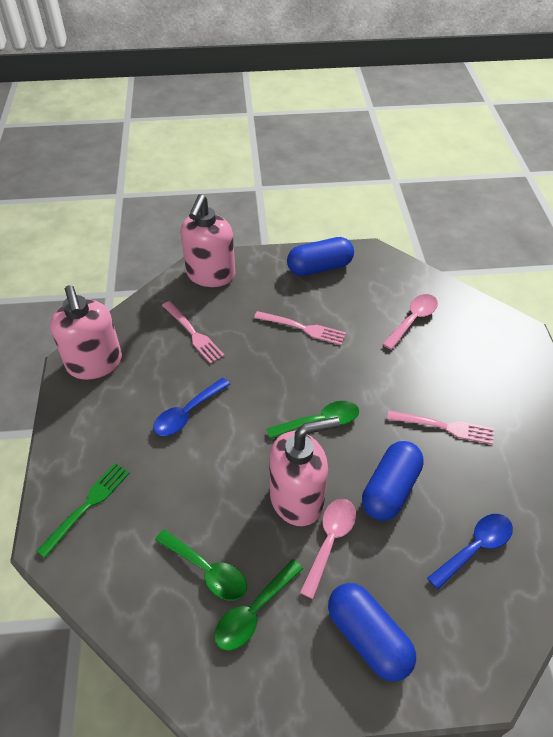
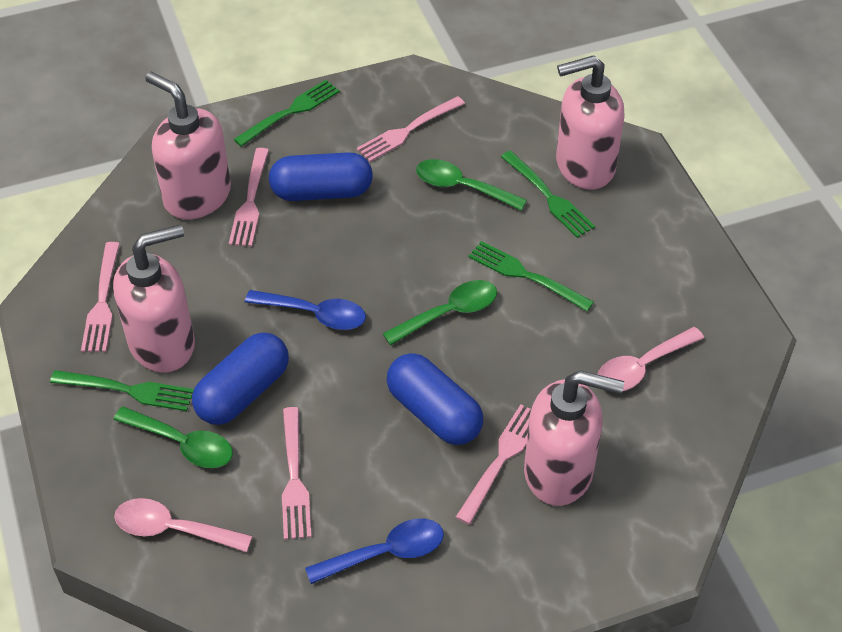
green fork: [36,463,130,558] = 1 -> [50,370,194,411] [233,80,340,147] [468,241,594,311] [501,150,595,238] = 4
pink fork: [162,301,225,364] [254,311,346,345] [387,410,494,445] = 3 -> [81,242,120,352] [229,148,269,247] [282,407,311,540] [357,96,465,162] [456,404,531,524] = 5
pink soap dispenser: [50,285,122,380] [180,194,235,287] [269,417,340,526] = 3 -> [113,224,195,373] [145,72,231,220] [524,370,624,506] [556,55,625,190] = 4

